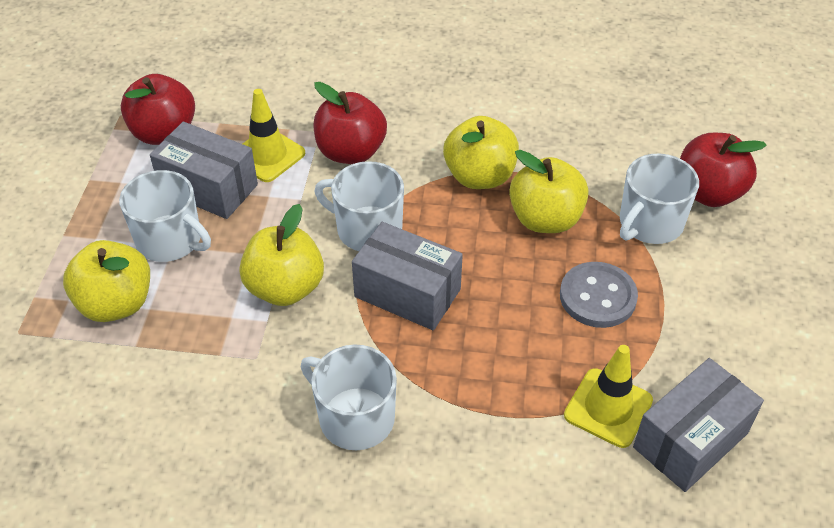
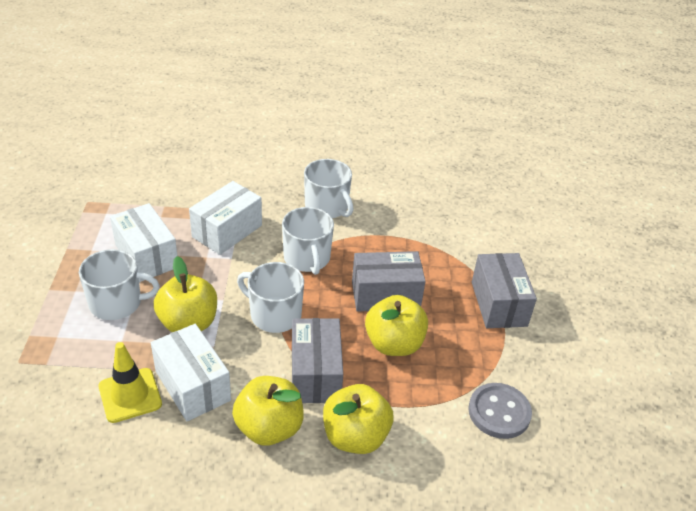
red apple: [121,74,195,145] [313,82,387,164] [680,133,767,207] = 3 -> none = 0
white box: none = 0 -> [110,203,177,282] [151,324,231,421] [189,181,262,255] = 3
yellow traffic cone: [243,89,305,182] [564,345,653,448] = 2 -> [99,342,162,423] = 1

